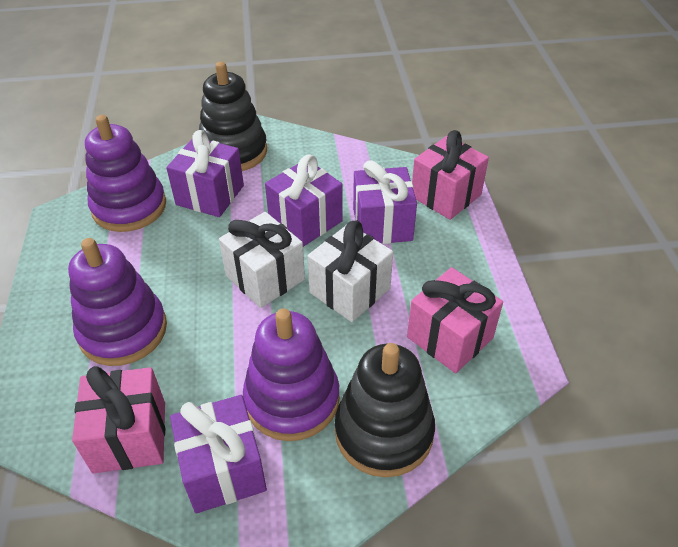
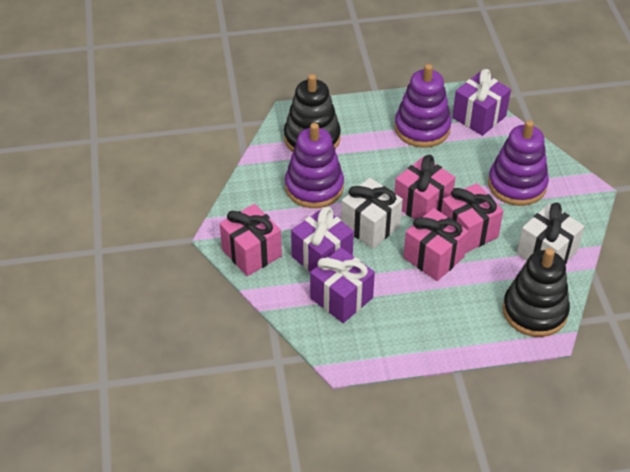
pink gift: [72,366,165,473] [407,267,503,373] [412,130,489,220] = 3 -> [220,204,282,276] [395,155,455,220] [403,208,468,281] [441,183,503,253] = 4
purple gift: [166,130,244,217] [170,395,267,513] [265,155,343,247] [353,160,417,244] = 4 -> [291,206,354,272] [310,247,375,323] [452,69,511,136] = 3

